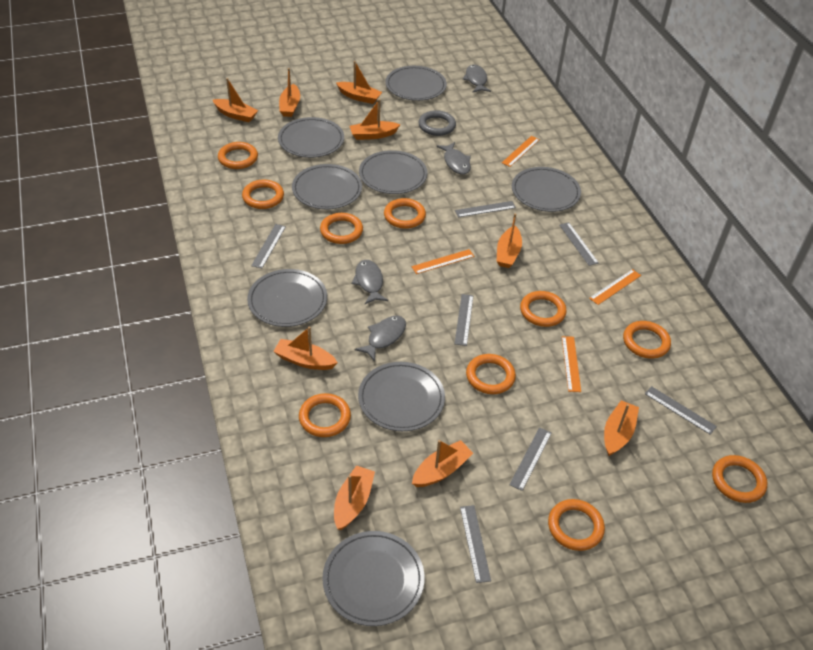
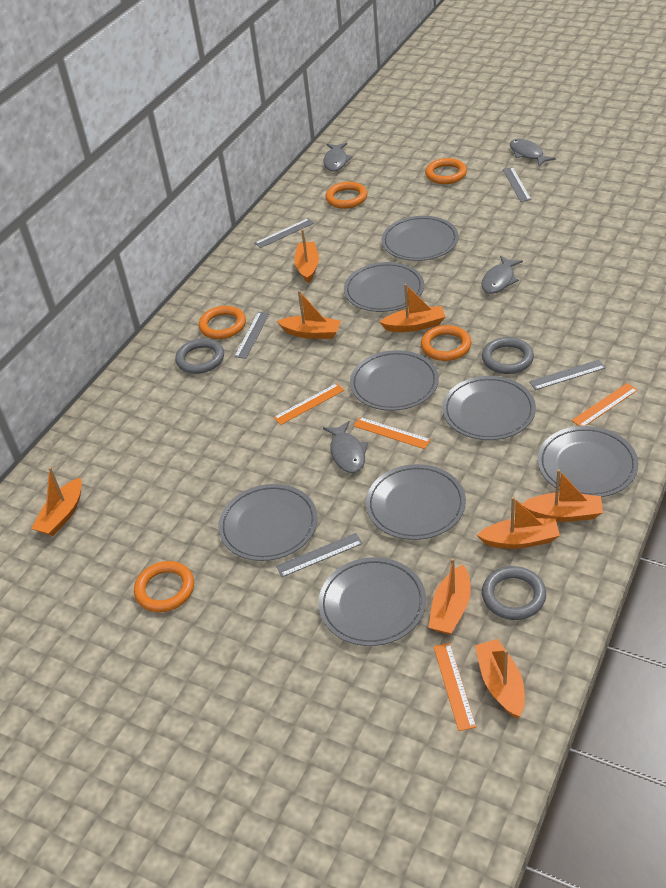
grey ring: [418,110,456,136] = 1 -> [175,338,224,374] [482,337,534,374] [482,566,546,620] = 3
grey ruler: [251,224,286,269] [454,294,473,346] [455,201,516,217] [460,505,491,583] [509,427,552,491] [560,222,599,266] [645,386,717,435] = 7 -> [234,312,270,359] [255,218,314,248] [276,533,363,577] [503,167,531,202] [529,360,606,390] = 5
orange boat: [213,78,258,122] [273,327,338,370] [279,68,300,117] [334,466,375,530] [336,61,382,104] [350,99,401,140] [412,440,473,487] [497,213,522,268] [604,400,639,456] = 9 -> [31,467,82,536] [277,290,341,339] [294,229,319,283] [380,284,445,332] [428,558,471,635] [475,639,525,718] [477,497,560,549] [521,469,603,522] = 8
orange ring: [218,142,258,169] [242,180,284,209] [299,393,351,437] [320,213,363,244] [384,198,426,229] [466,354,516,394] [520,291,567,327] [548,499,605,551] [623,321,671,359] [712,455,767,503] = 10 -> [134,561,194,612] [199,306,246,339] [326,182,367,209] [421,325,471,361] [425,158,467,184] = 5

